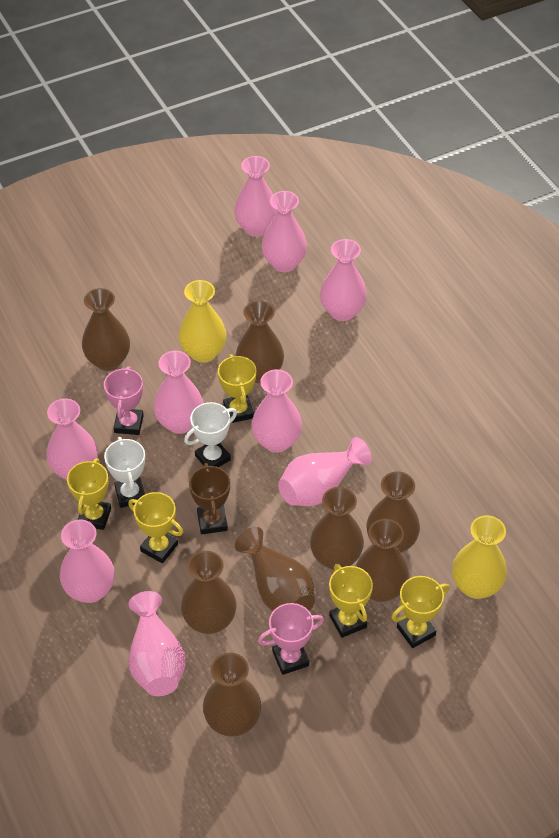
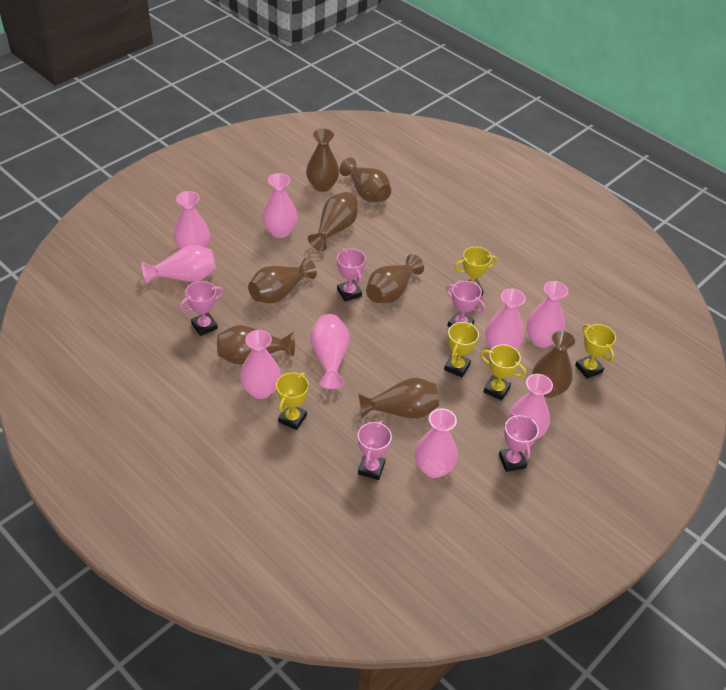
brown trophy: [189,463,230,534] = 1 -> none = 0
pink trophy: [104,366,144,435] [258,603,324,675] = 2 -> [180,281,223,336] [337,248,366,301] [358,421,392,480] [446,281,486,327] [499,413,539,472] = 5
white trophy: [104,437,145,508] [184,402,237,467] = 2 -> none = 0
yellow vase: [179,280,227,363] [452,515,507,599] = 2 -> none = 0

